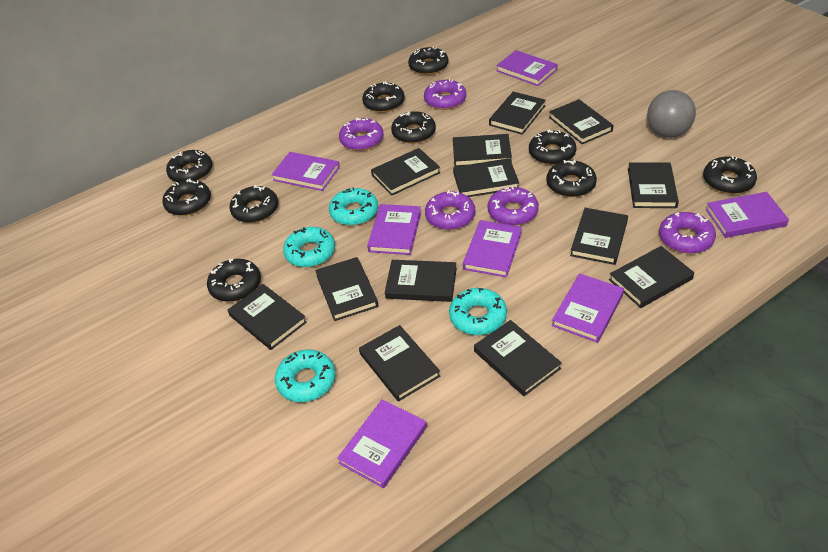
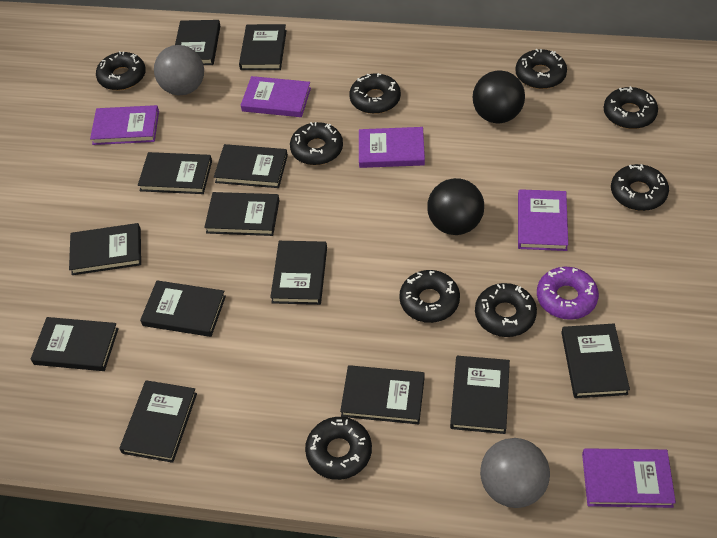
black ball: none = 0 -> [427,178,484,235] [472,70,525,123] = 2
black donut: [162,178,211,216] [166,150,212,182] [207,259,261,302] [230,185,278,223] [362,81,405,113] [391,111,436,144] [408,46,449,75] [529,129,576,165] [546,160,597,197] [703,156,757,194] = 10 -> [96,51,146,90] [290,122,343,165] [305,417,372,480] [349,73,401,114] [399,270,460,323] [475,283,537,337] [515,49,567,89] [604,86,658,129] [611,164,669,211] = 9
grey ball: [647,90,696,137] = 1 -> [154,45,204,96] [480,438,550,508] = 2
purple book: [271,152,340,191] [337,399,427,488] [367,204,421,255] [463,220,522,278] [496,50,558,86] [552,273,624,343] [706,192,789,238] = 7 -> [90,105,159,145] [241,76,311,117] [359,127,425,168] [518,189,568,251] [582,448,676,508] = 5
purple donut: [339,117,383,151] [424,79,466,110] [425,190,475,230] [487,186,539,226] [659,212,716,254] = 5 -> [537,267,599,320] = 1
turquoise donut: [275,349,335,402] [283,227,335,267] [329,187,378,226] [449,288,507,335] = 4 -> none = 0

